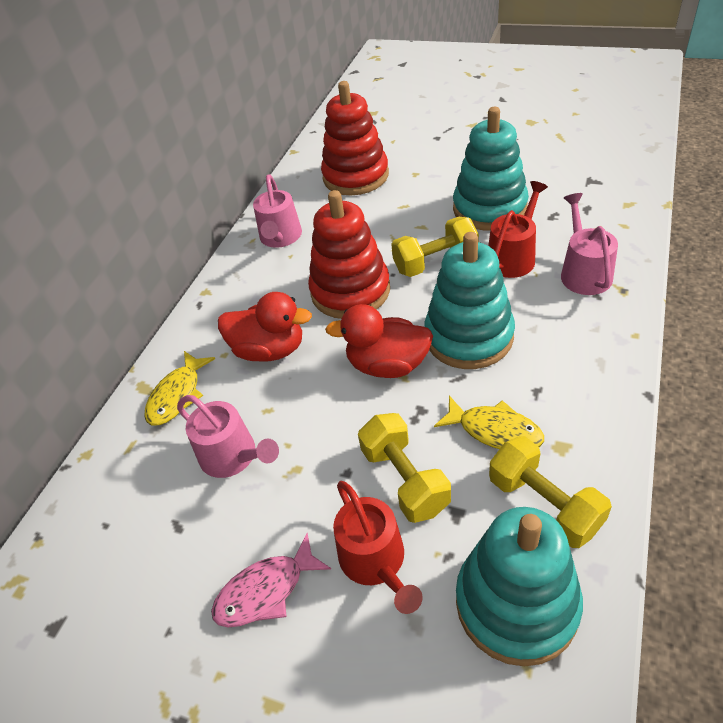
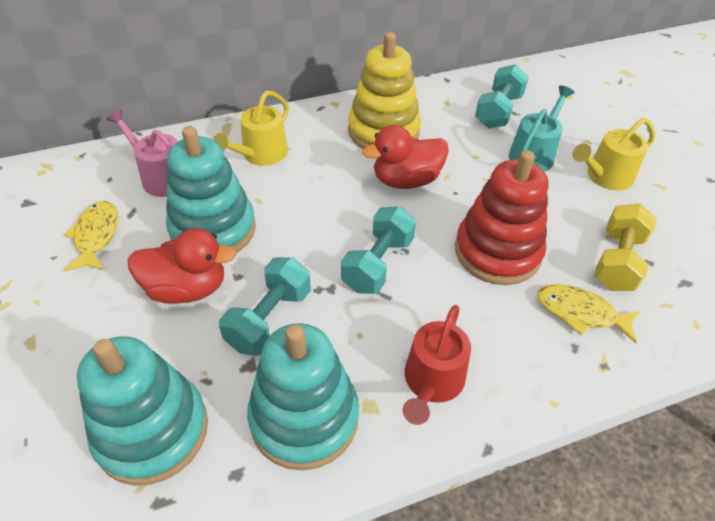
pink fish: [211,533,331,627] = 1 -> none = 0
pink watering can: [177,395,279,478] [253,174,302,248] [561,193,618,295] = 3 -> [106,109,178,197] = 1
red stacking toy: [308,190,390,319] [321,81,389,195] = 2 -> [455,150,548,285] = 1
red watering can: [333,481,422,614] [488,181,548,278] = 2 -> [403,305,471,425] = 1
turquoise dumbbell: none = 0 -> [219,257,311,356] [341,206,416,294] [475,64,529,129] = 3
turquoise watering can: none = 0 -> [509,86,575,172] = 1
yellow dumbbell: [358,413,451,523] [391,217,479,277] [489,436,612,548] = 3 -> [594,204,657,291] = 1
yellow stacking toy: none = 0 -> [348,32,421,149] = 1
yellow watering can: none = 0 -> [213,91,289,166] [573,118,655,190] = 2

